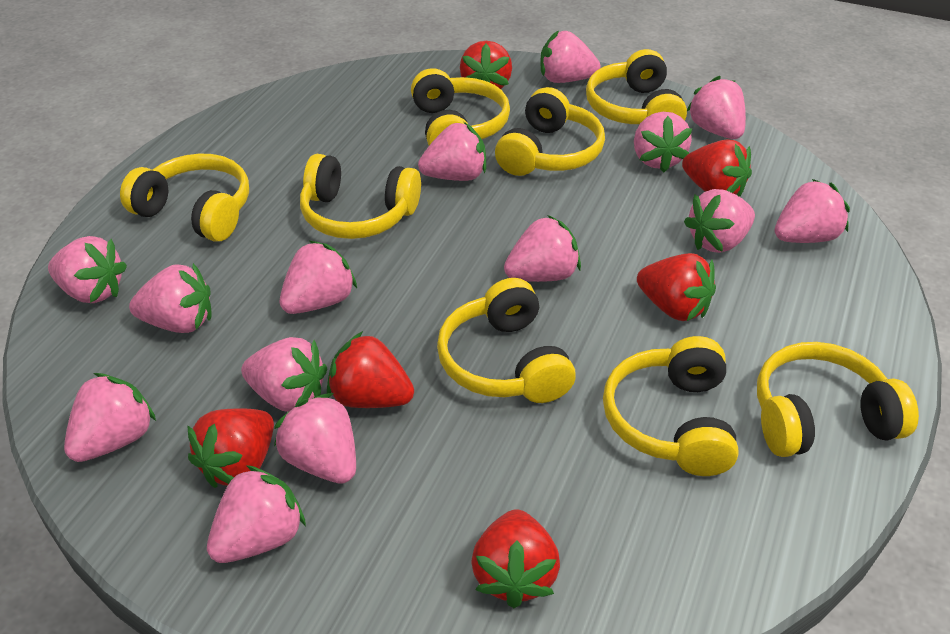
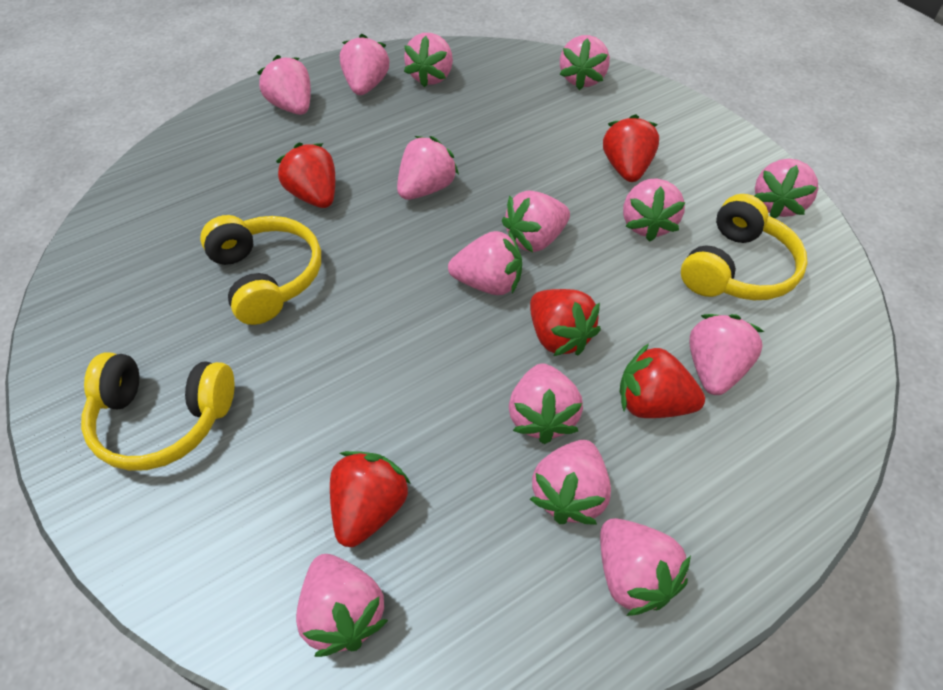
red strawberry: [187,408,274,488] [327,331,414,408] [460,41,512,89] [471,509,560,608] [637,253,716,321] [682,140,752,197] = 6 -> [276,143,335,208] [330,451,411,547] [530,289,601,356] [603,114,659,182] [620,343,705,418] = 5
yellow headphones: [120,153,249,242] [300,154,421,239] [411,68,510,145] [437,278,576,403] [495,87,605,176] [586,49,687,124] [603,336,739,476] [757,342,919,457] = 8 -> [81,352,235,471] [200,215,321,325] [681,194,808,300] = 3

